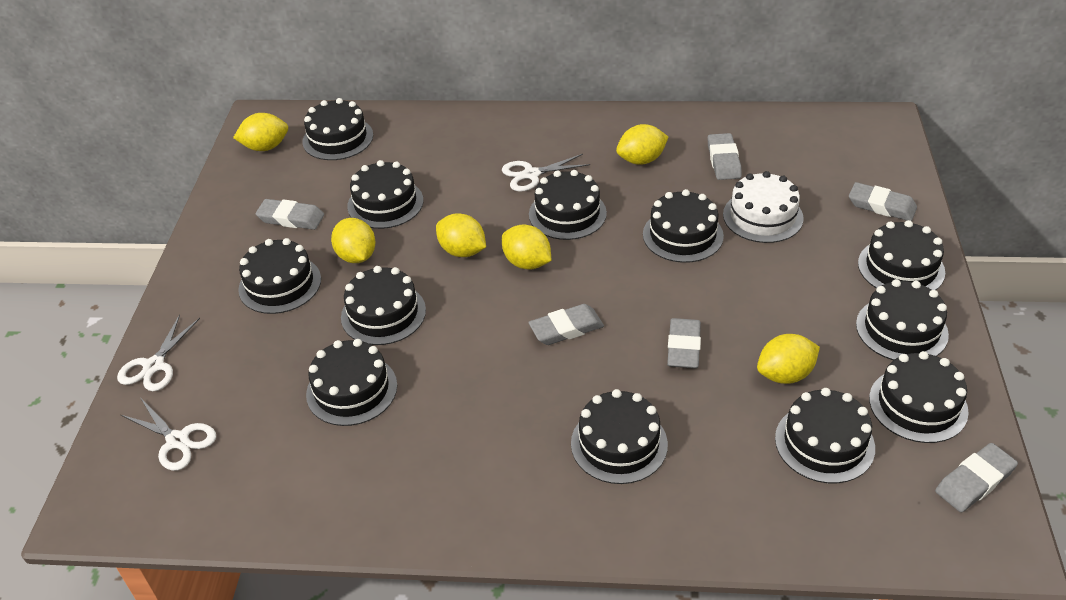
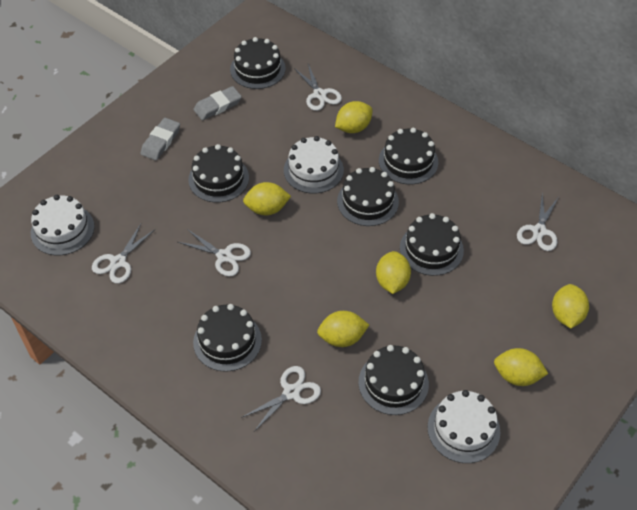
black cake: [238,238,321,314] [302,98,373,160] [306,339,397,426] [341,266,426,345] [347,160,423,229] [529,170,607,240] [571,389,668,484] [643,189,724,263] [775,388,875,483] [856,279,949,360] [858,220,945,290] [869,351,969,443] = 12 -> [188,144,249,203] [193,304,262,372] [230,37,286,89] [337,167,399,226] [359,345,429,415] [379,128,438,184] [400,213,464,276] = 7
grey eraser: [256,199,324,230] [528,304,604,345] [667,318,701,369] [708,133,742,180] [849,182,917,221] [935,443,1018,512] = 6 -> [141,118,180,161] [193,86,242,120] = 2
white cake: [723,171,804,243] = 1 -> [31,195,94,255] [284,136,344,194] [428,390,500,463] = 3
white scissors: [117,314,200,391] [121,399,216,471] [502,154,590,192] = 3 -> [92,224,154,284] [178,229,251,276] [241,366,321,431] [294,64,342,111] [517,193,559,251] = 5

